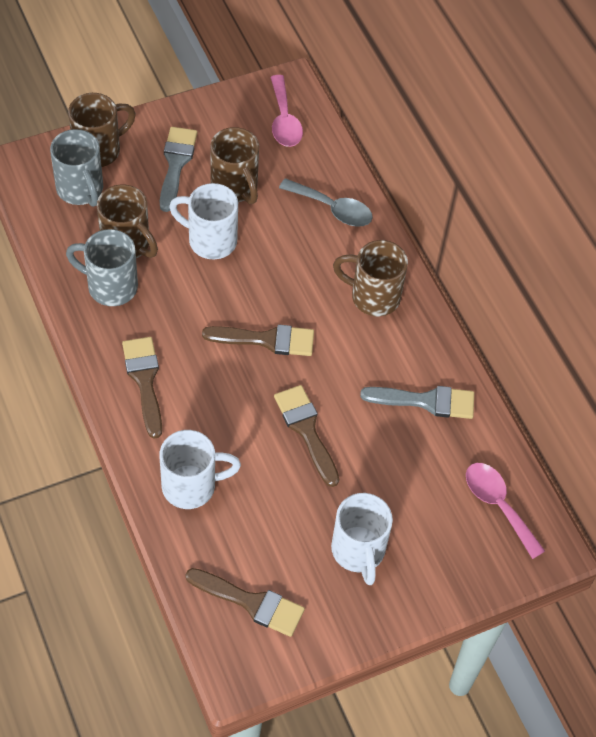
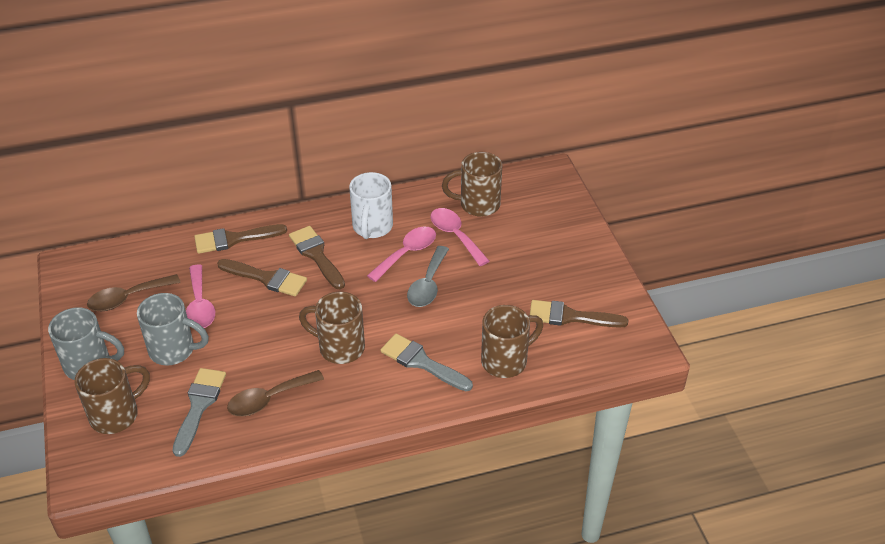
brown spoon: none = 0 -> [87,274,181,311] [227,370,324,417] = 2
pink spoon: [271,75,303,147] [466,463,545,559] = 2 -> [186,264,215,328] [367,227,436,282] [431,208,489,266] = 3
white mug: [160,430,241,509] [169,183,238,259] [331,493,393,585] = 3 -> [349,172,393,239] = 1

